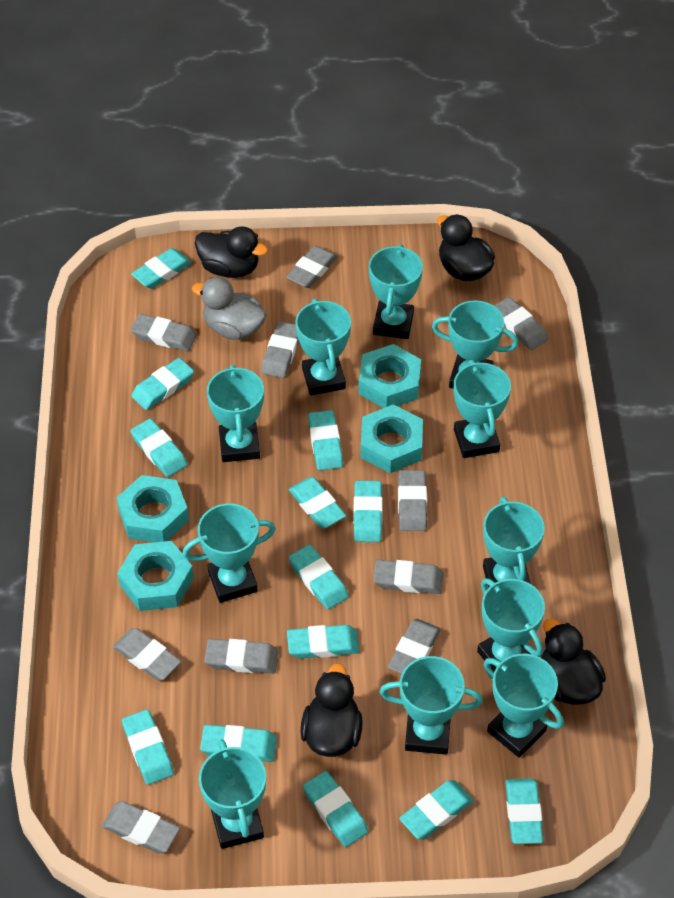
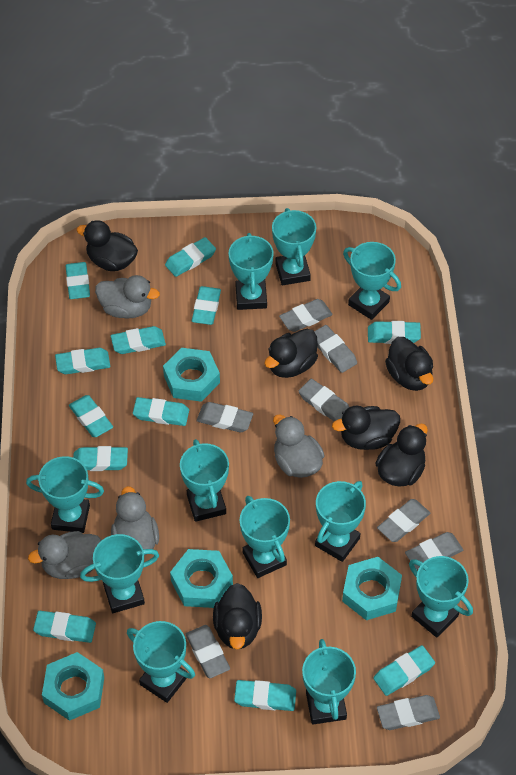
black duck: [195,226,268,278] [300,663,363,757] [437,214,495,281] [541,618,606,705] = 4 -> [76,220,138,271] [213,583,262,649] [264,329,318,378] [332,406,400,450] [375,424,428,487] [385,337,434,391] = 6
grey duck: [192,277,267,340] = 1 -> [28,531,101,579] [95,275,160,319] [111,486,159,555] [273,414,324,478] = 4
grey eraser: [102,801,180,854] [113,628,182,681] [131,314,197,351] [204,639,278,674] [261,321,299,378] [286,245,338,288] [373,560,444,594] [388,619,441,674] [398,470,427,531] [494,297,548,350] = 10 -> [186,625,230,678] [197,402,253,432] [279,299,333,332] [299,379,349,421] [314,325,357,373] [377,499,430,542] [377,695,440,730] [405,532,463,570] = 8
turquoise eraser: [122,709,174,785] [130,418,187,477] [131,248,192,289] [131,358,194,410] [200,725,277,762] [287,625,359,658] [289,477,346,528] [289,545,349,610] [303,771,368,847] [308,410,343,470] [353,481,383,542] [399,780,473,840] [505,778,543,844] = 13 -> [33,611,96,643] [55,348,110,374] [66,262,90,299] [69,395,113,437] [73,446,128,471] [111,326,166,354] [133,397,189,426] [165,237,216,277] [192,286,221,325] [234,680,296,711] [368,321,421,344] [373,645,435,696] = 12

